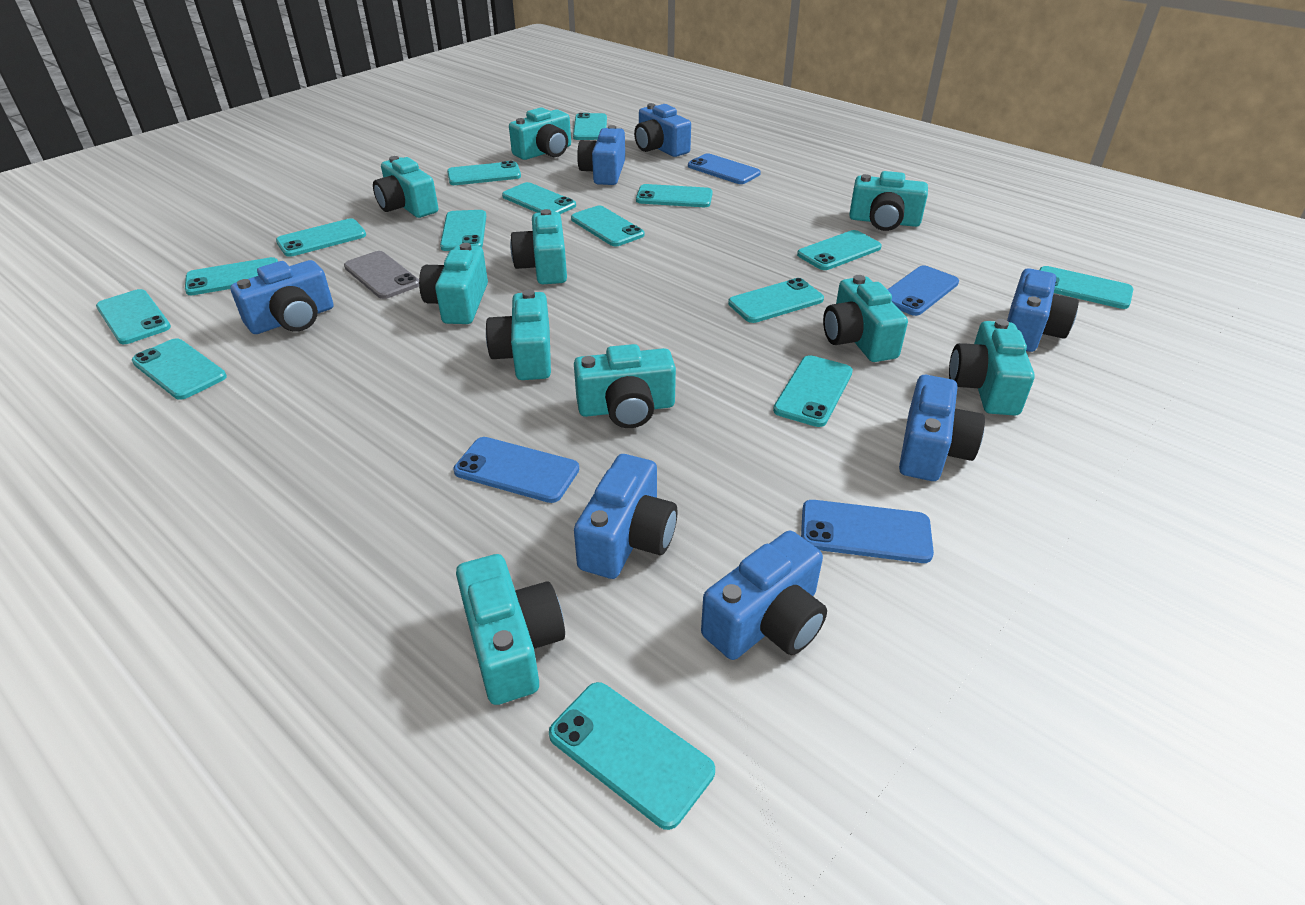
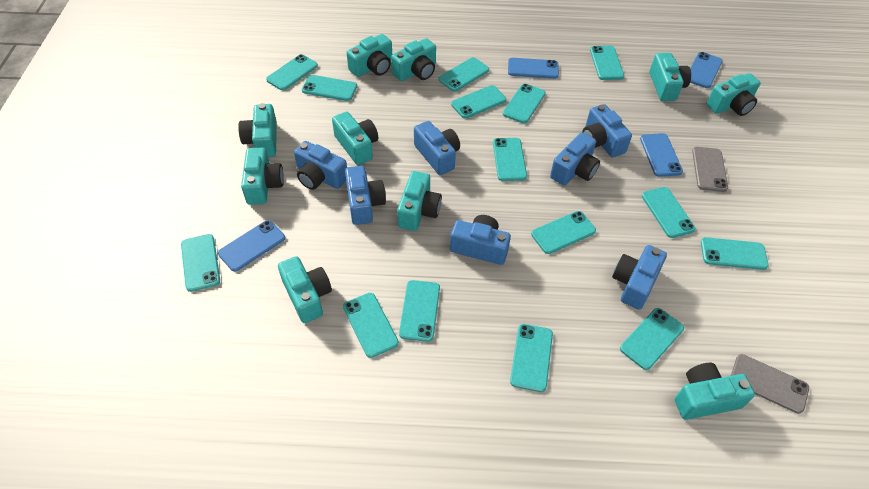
grey phone: [344,251,419,299] = 1 -> [692,147,728,192] [731,354,809,414] = 2

